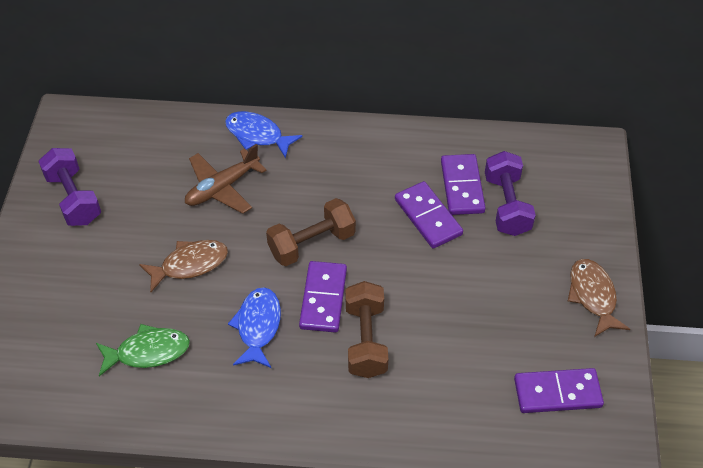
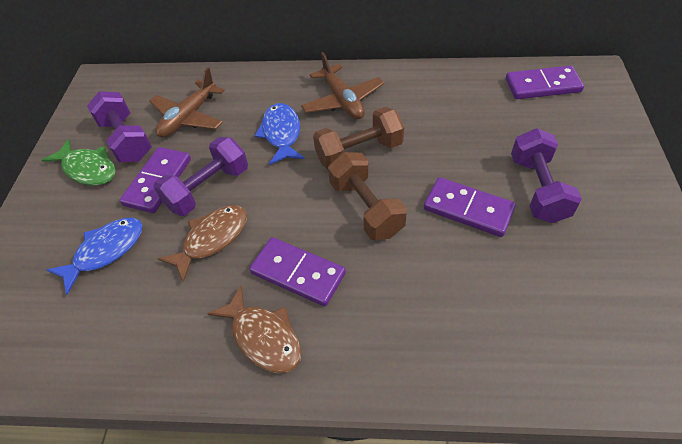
brown plane: [185,144,267,214] = 1 -> [149,68,225,138] [301,52,384,119] = 2
purple dumbbell: [38,148,101,226] [485,151,536,236] = 2 -> [87,91,152,162] [154,137,248,216] [511,128,582,223] = 3

